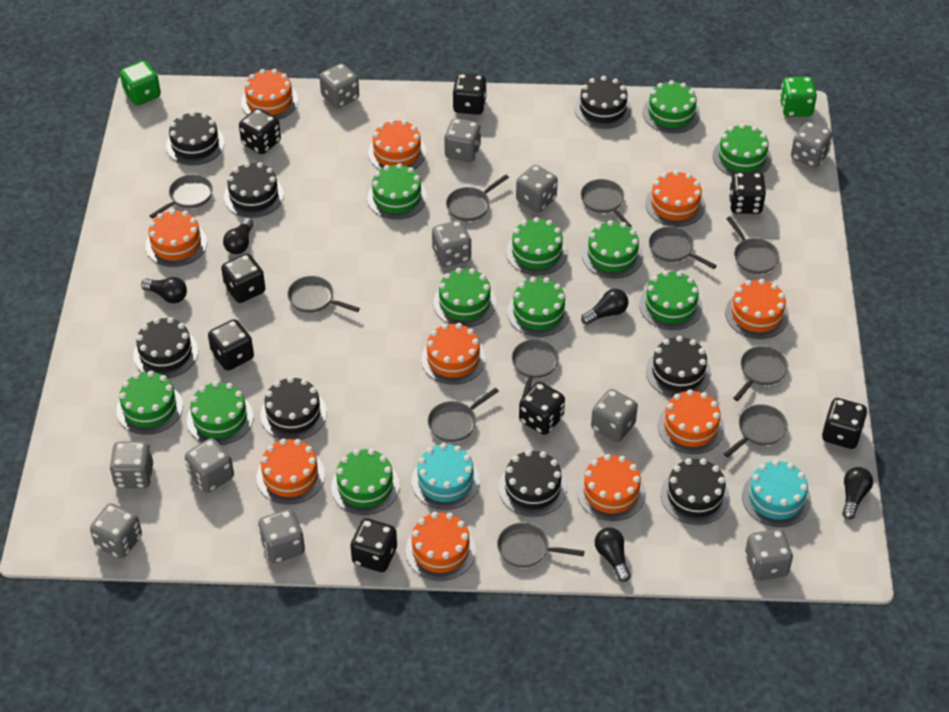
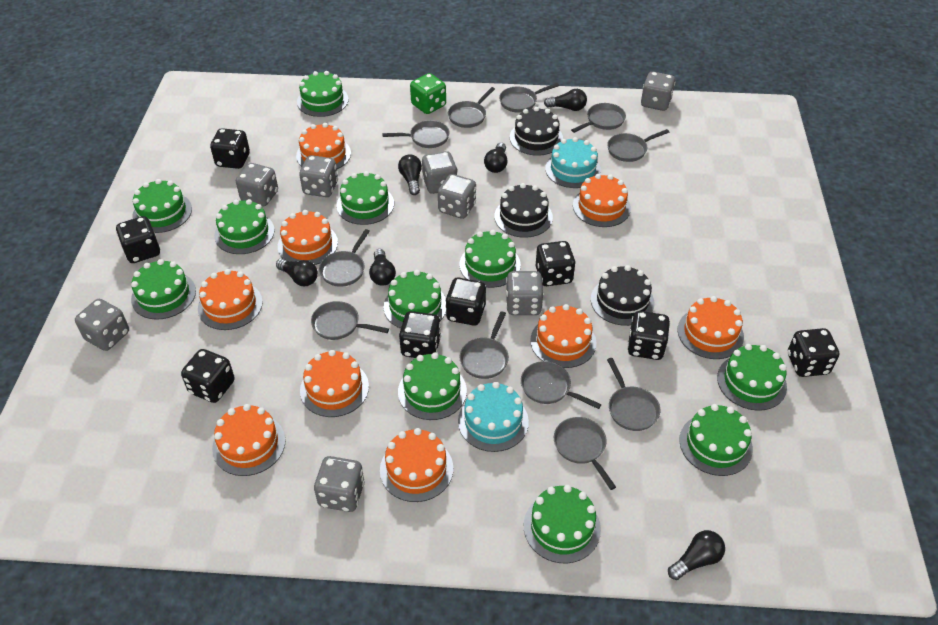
black cake: [133,317,198,378] [166,111,225,165] [224,162,284,218] [260,376,327,440] [499,450,567,517] [574,76,632,129] [646,336,711,398] [661,458,730,525] = 8 -> [495,183,553,238] [510,107,563,156] [591,265,655,326] = 3
black light bulb: [141,277,187,303] [223,218,254,254] [581,289,629,325] [595,527,631,582] [842,467,873,519] = 5 -> [276,259,318,286] [369,249,396,286] [398,154,422,195] [484,143,507,173] [544,89,587,111] [668,530,725,580] = 6
green dice: [120,61,161,106] [780,77,817,117] = 2 -> [410,73,446,114] = 1
grey dice: [90,503,142,558] [109,442,153,488] [185,438,234,493] [258,509,305,563] [319,63,359,108] [432,220,472,267] [444,118,481,162] [516,165,558,212] [591,389,638,442] [745,529,793,581] [791,122,833,168] = 11 -> [75,299,129,351] [236,163,278,207] [299,155,338,197] [314,456,365,512] [422,151,457,194] [438,174,476,219] [506,271,543,315] [641,72,675,111] = 8
orange cake: [145,209,207,267] [241,69,298,120] [257,438,325,504] [368,119,426,170] [406,512,476,581] [421,323,486,385] [577,454,646,521] [645,170,705,227] [658,389,724,454] [725,279,789,339] = 10 -> [198,269,263,330] [212,404,285,476] [278,210,338,265] [296,123,351,169] [300,350,369,417] [380,428,453,502] [530,304,596,368] [573,174,631,227] [678,296,744,359] = 9

